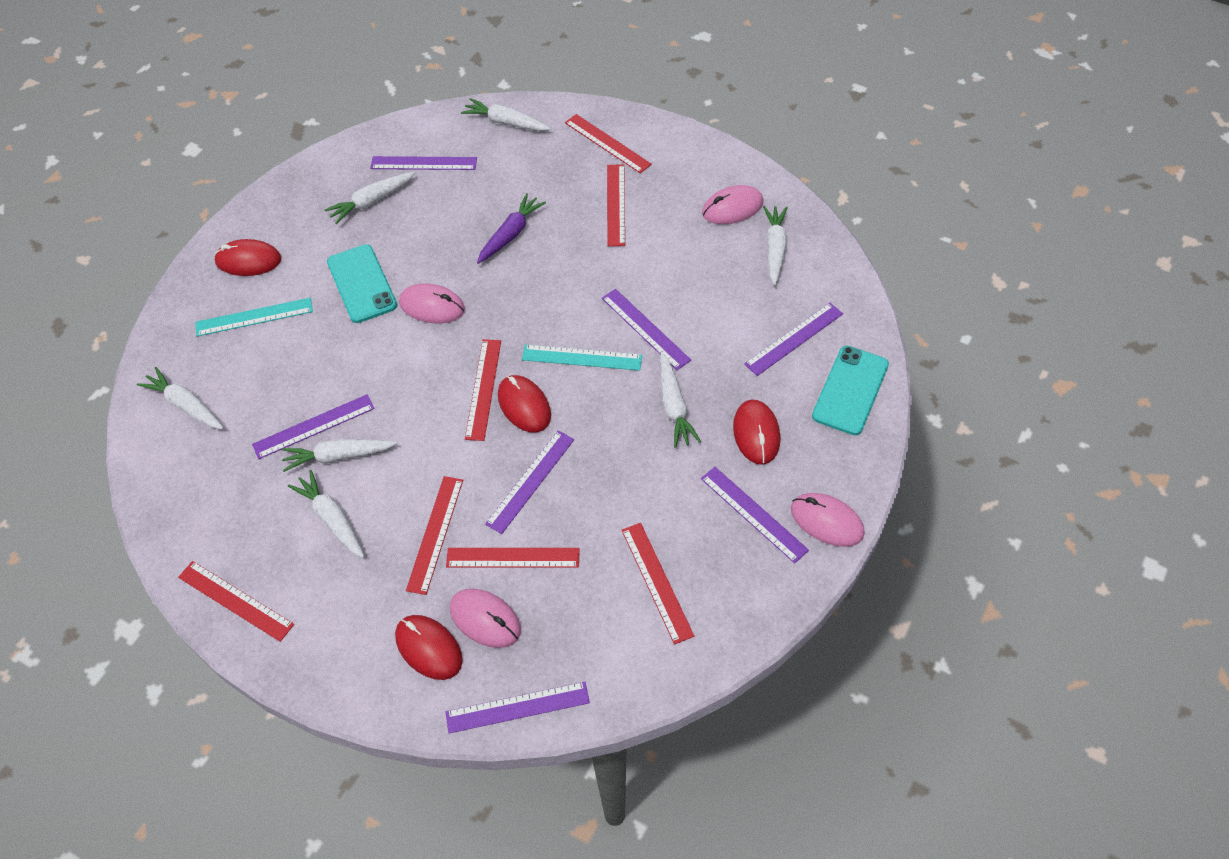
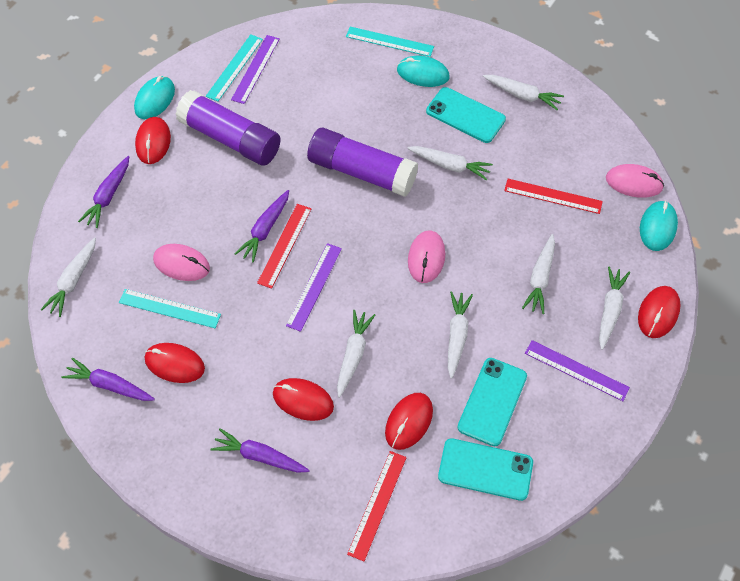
pink mouse: [399,284,465,324] [450,589,521,648] [702,185,764,224] [791,493,865,547] = 4 -> [153,244,210,281] [408,231,445,283] [606,164,664,198] = 3
purple carrot: [477,193,546,264] = 1 -> [61,358,155,401] [78,156,129,228] [211,428,310,473] [235,190,289,263] = 4
purple glue stick: none = 0 -> [175,90,281,166] [307,128,418,197] = 2
purple ruler: [252,394,375,459] [370,156,477,170] [445,682,590,733] [485,430,574,534] [602,289,691,370] [701,467,809,563] [744,303,843,376] = 7 -> [231,35,280,104] [286,243,342,332] [525,340,630,401] = 3
red mouse: [214,239,281,276] [395,615,463,680] [498,375,551,432] [733,400,780,465] = 4 -> [135,117,171,164] [145,343,205,383] [273,378,334,421] [385,393,433,450] [638,286,681,338] = 5
red ruler: [178,561,294,642] [406,476,463,595] [446,548,580,568] [465,339,501,441] [565,114,652,173] [607,164,625,246] [622,523,694,644] = 7 -> [257,204,311,289] [347,451,407,561] [504,179,603,214] = 3
turquoise mouse: none = 0 -> [134,76,175,119] [397,56,450,87] [640,201,678,251] = 3
turquoise phone: [327,244,397,323] [812,346,889,435] = 2 -> [426,87,506,143] [438,438,533,501] [457,358,527,446] = 3
turquoise ruler: [195,298,313,337] [522,345,642,371] = 2 -> [119,289,221,328] [206,34,263,101] [346,27,434,57] = 3

